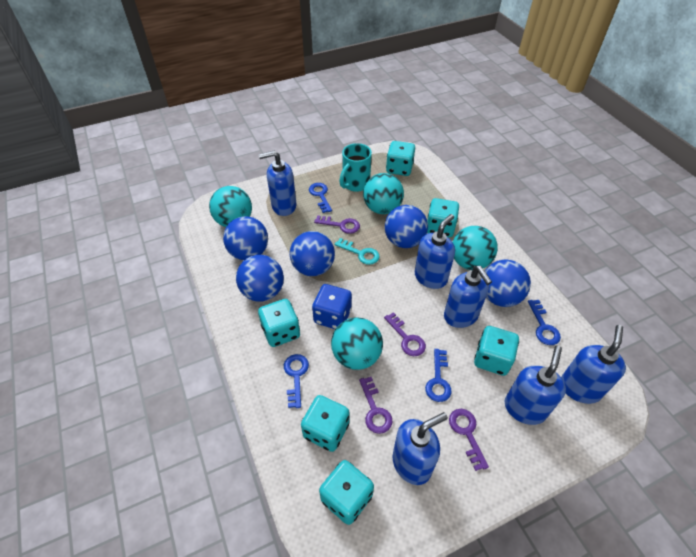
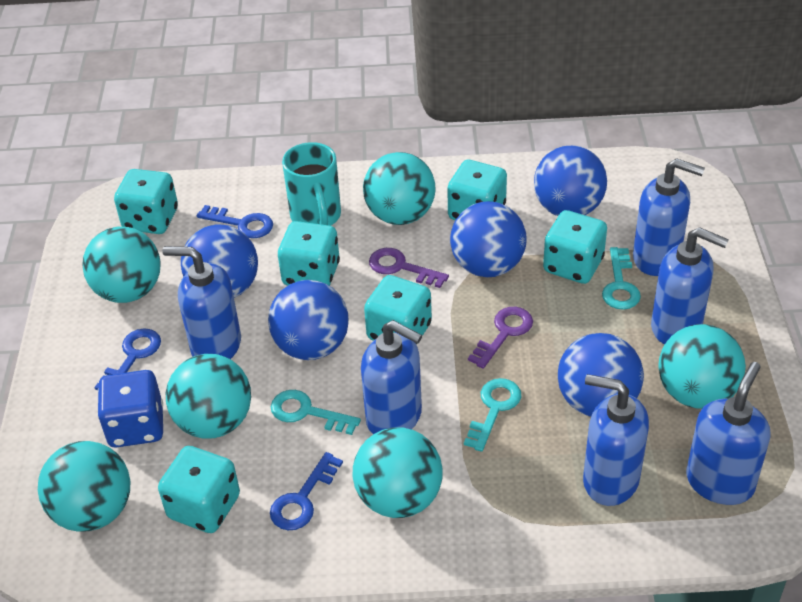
blue key: [284,354,309,408] [309,183,332,213] [425,349,452,402] [528,300,561,345] = 4 -> [94,328,161,390] [197,205,273,238] [270,452,343,530] = 3
purple key: [314,215,360,234] [359,377,392,434] [384,312,426,356] [449,409,489,471] = 4 -> [369,248,449,288] [468,307,533,369] = 2
turquoise ball: [209,186,252,227] [331,317,383,370] [363,173,404,214] [453,226,498,270] = 4 -> [38,441,130,532] [82,227,161,303] [166,354,251,439] [353,427,443,518] [363,152,436,225] [658,324,746,409] = 6
turquoise key: [335,238,380,265] = 1 -> [271,390,361,435] [464,378,521,452] [602,247,641,310] = 3

